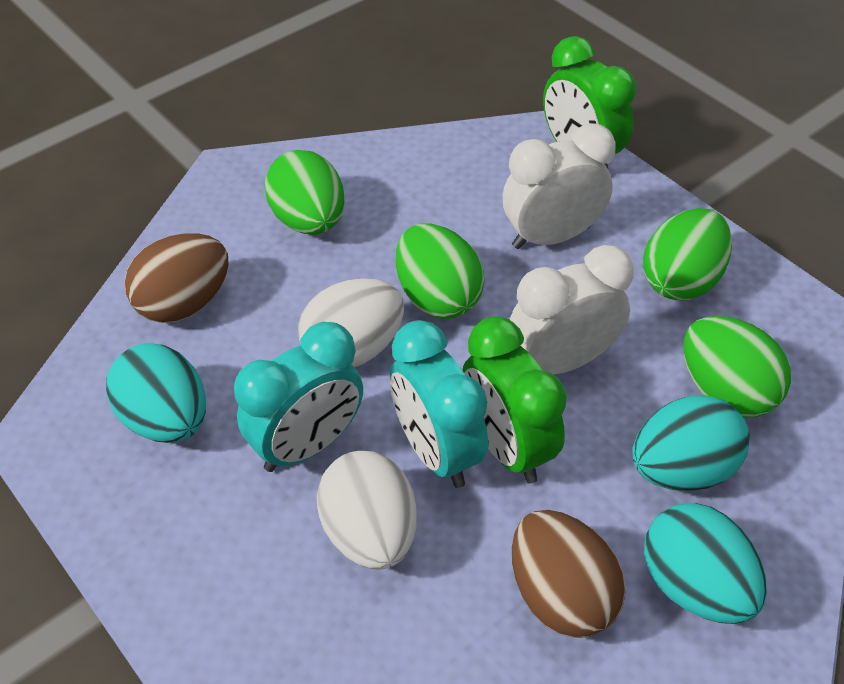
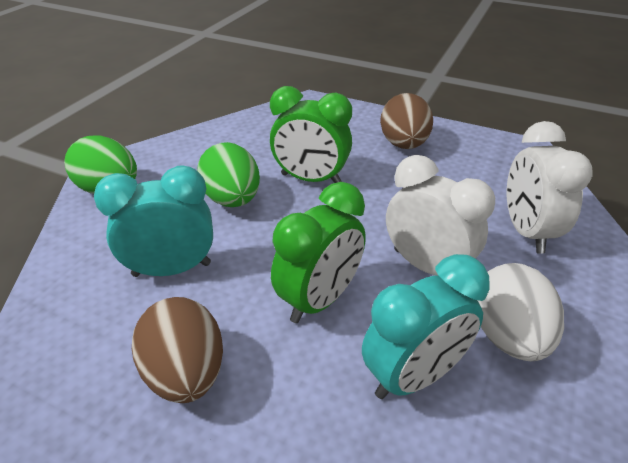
green egg: [264,150,344,235] [396,224,484,319] [643,208,732,301] [683,316,791,417] = 4 -> [64,135,137,194] [197,142,260,207] = 2
turquoise egg: [106,343,206,443] [632,395,750,491] [644,503,767,624] = 3 -> none = 0
white egg: [298,278,404,367] [317,451,417,570] = 2 -> [477,263,564,361] = 1

